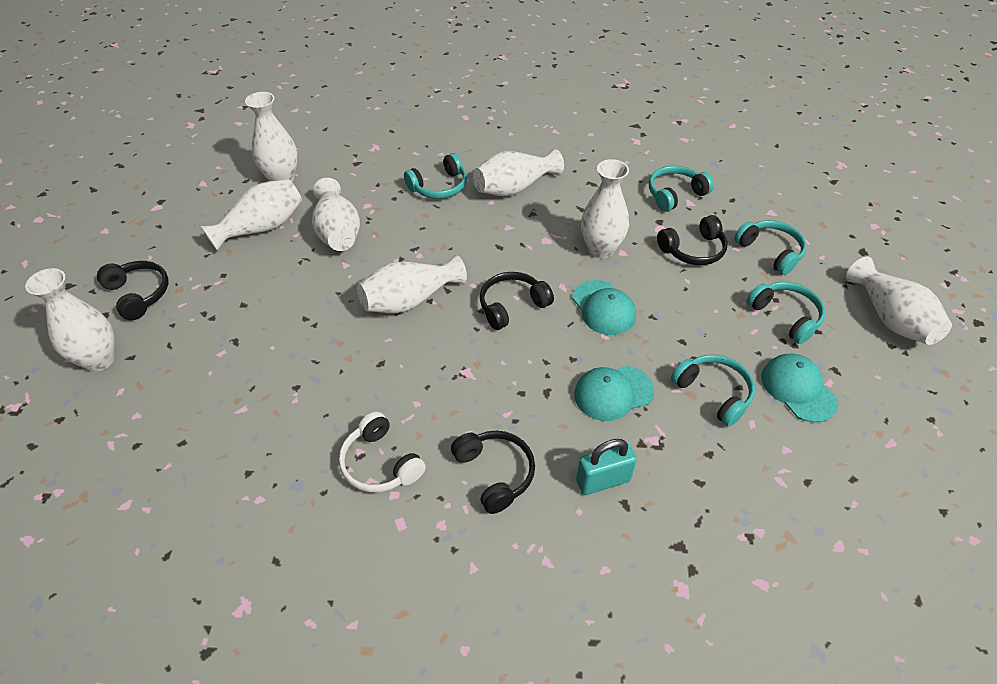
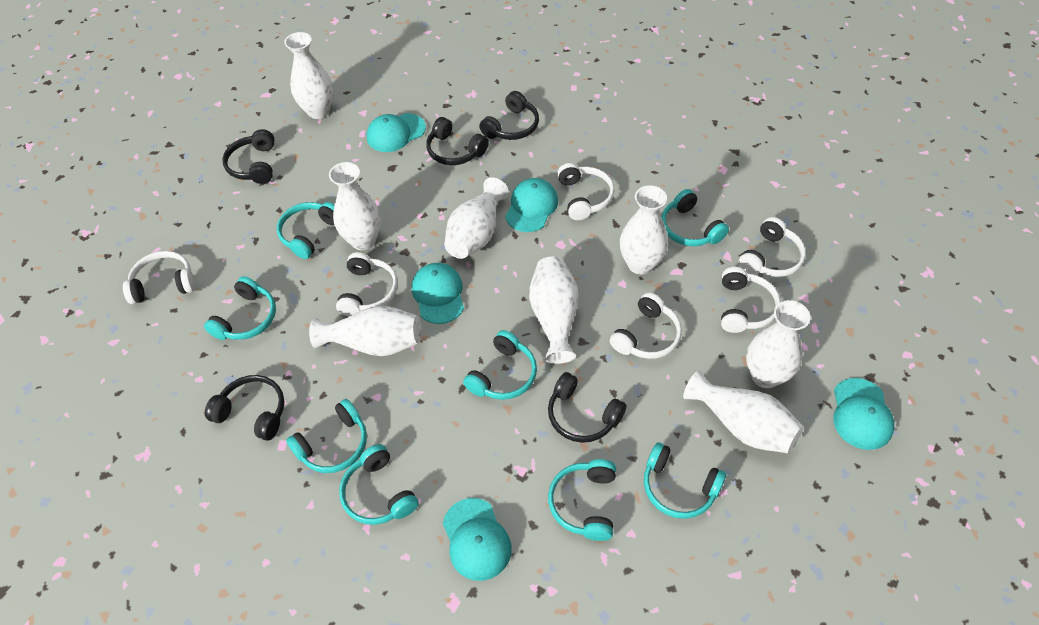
black headphones: [97,261,168,320] [451,431,535,514] [480,272,554,330] [657,215,728,265] = 4 -> [205,375,284,441] [222,129,274,184] [426,117,489,165] [479,91,539,140] [548,372,627,443] = 5
turquoise cap: [572,280,636,335] [574,366,654,421] [761,354,838,423] = 3 -> [367,113,426,152] [412,263,464,324] [443,498,512,581] [505,178,558,232] [833,378,894,450] = 5
turquoise headphones: [404,153,467,199] [649,166,714,212] [671,354,755,427] [734,220,806,275] [747,282,825,344] = 5 -> [204,276,276,340] [277,202,334,259] [286,399,367,473] [339,444,419,525] [463,330,537,400] [548,459,616,541] [644,442,726,519] [661,189,729,246] = 8
turquoise padlock: [576,439,637,495] = 1 -> none = 0
white headphones: [339,411,426,493] = 1 -> [123,251,195,304] [336,252,398,316] [557,163,615,220] [610,292,682,359] [721,267,780,333] [738,217,806,277] = 6

